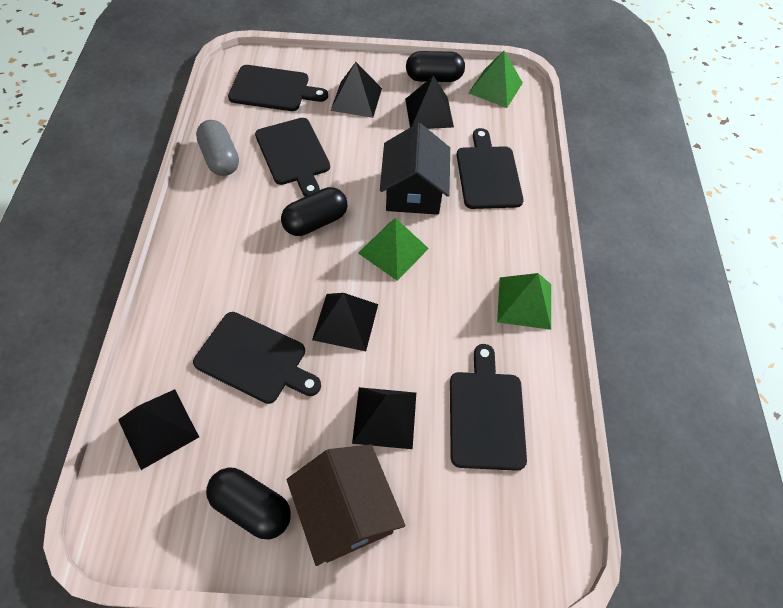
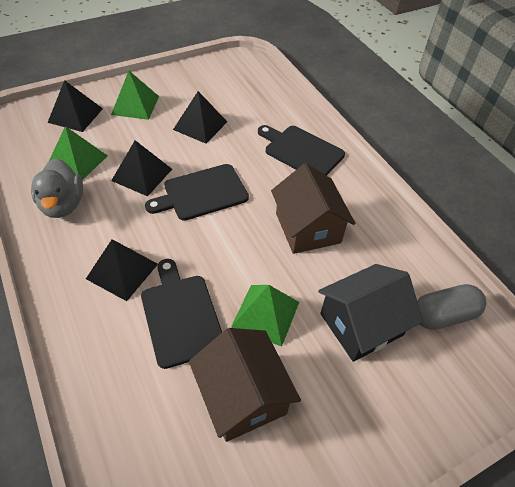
black capsule: [206,467,291,539] [281,187,347,236] [406,51,465,82] = 3 -> none = 0
black cutting board: [193,312,321,404] [228,65,328,111] [255,118,330,197] [450,344,527,471] [456,128,524,209] = 5 -> [141,259,222,369] [145,164,249,221] [258,125,345,176] = 3
black pyramid: [118,389,199,470] [312,293,378,351] [331,62,382,118] [352,387,416,449] [405,76,454,129] = 5 -> [47,80,103,132] [86,239,158,301] [111,140,172,197] [173,91,227,144] = 4
brown house: [287,444,405,566] = 1 -> [189,328,301,442] [271,163,355,254] = 2
grey duck: none = 0 -> [31,158,83,218] = 1

